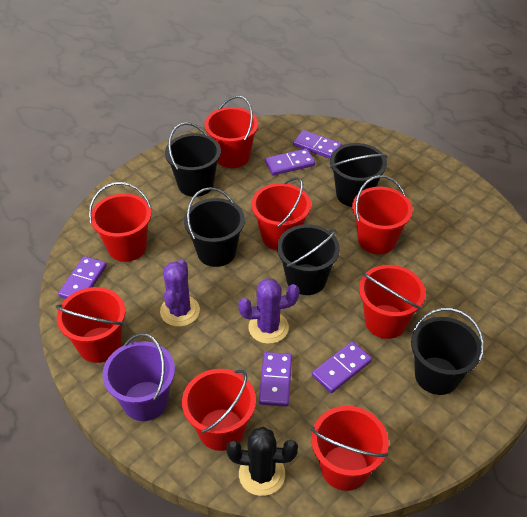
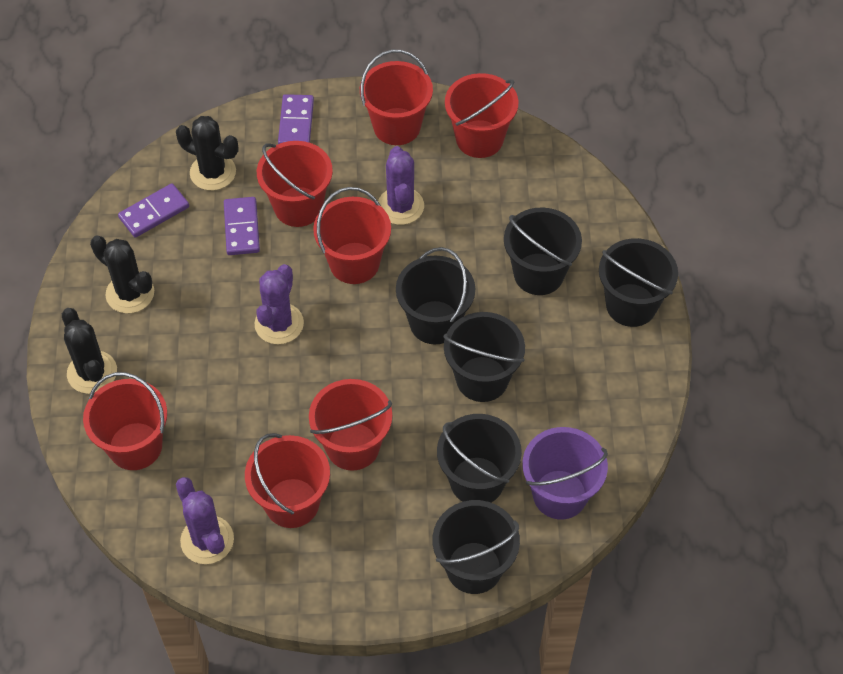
black bucket: [165,122,221,197] [184,187,245,267] [277,224,340,295] [330,143,388,207] [411,308,484,395] = 5 -> [396,247,475,344] [433,500,520,594] [437,414,522,503] [444,312,525,402] [504,207,582,295] [599,238,678,327] = 6
black cactus: [226,427,298,496] = 1 -> [62,308,117,394] [90,235,154,313] [176,116,238,191] = 3
purple cactus: [160,260,200,327] [238,278,299,344] = 2 -> [176,477,234,564] [255,264,304,344] [378,146,424,225] = 3
purple domino: [58,256,107,299] [259,352,292,407] [265,148,315,175] [293,130,342,159] [312,341,372,393] = 5 -> [118,183,189,238] [224,197,260,255] [278,94,314,144] = 3
red bucket: [56,287,125,363] [89,182,151,262] [182,369,256,451] [205,96,258,168] [251,177,311,250] [311,406,389,491] [352,175,413,254] [359,265,426,339] = 8 -> [83,372,167,470] [245,433,330,528] [257,141,333,227] [309,379,392,471] [313,187,391,284] [360,50,433,145] [445,73,518,158] = 7

